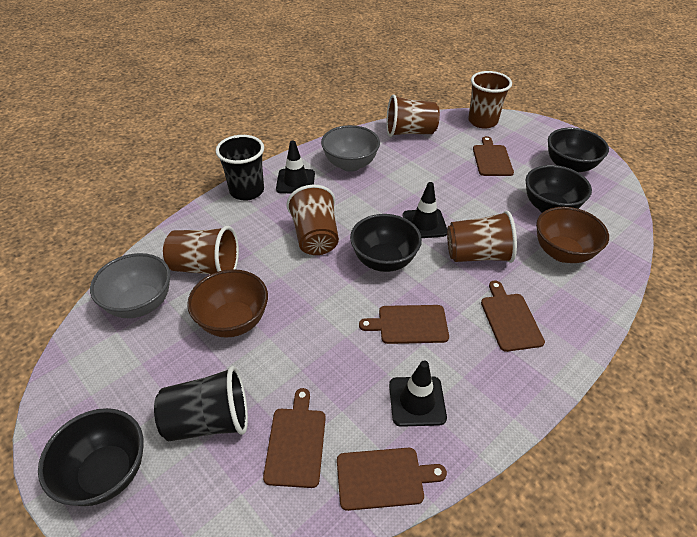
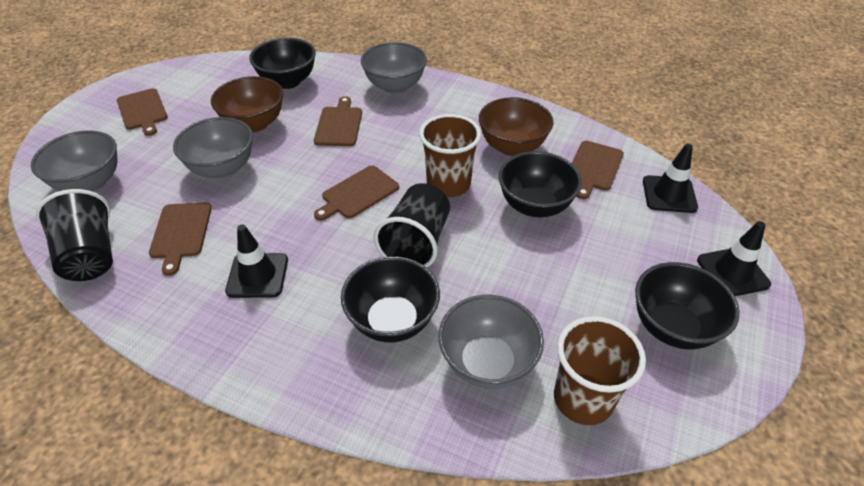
brown cup: [163,226,239,275] [286,185,339,255] [386,94,440,137] [447,211,517,263] [468,71,512,129] = 5 -> [419,114,481,197] [554,316,646,425] = 2
grey bowl: [90,253,171,318] [321,125,380,172] = 2 -> [31,130,118,192] [173,117,253,178] [361,42,427,94] [438,295,544,389] = 4

